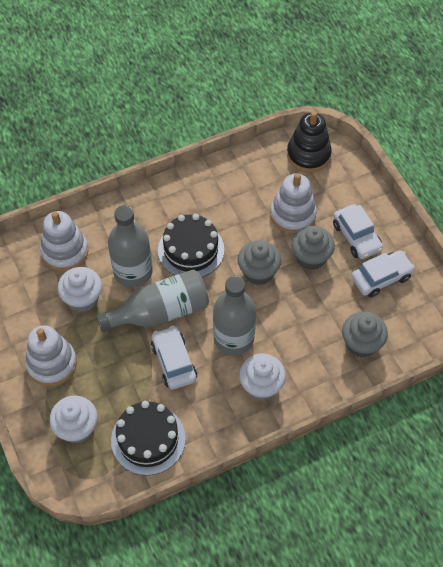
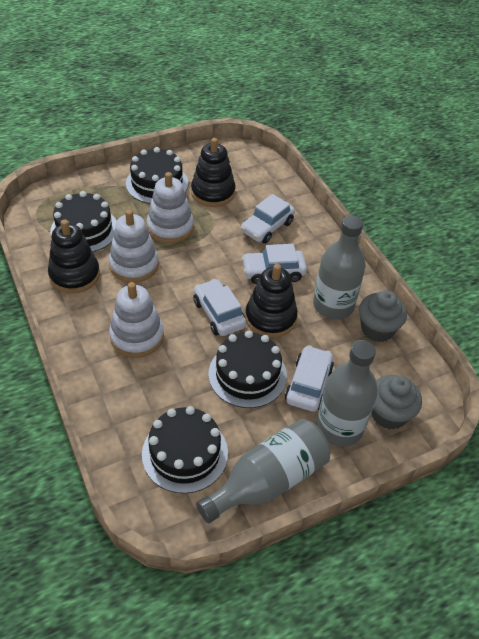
black cake: [111,401,186,475] [158,214,224,277] = 2 -> [50,191,117,252] [126,147,188,204] [142,406,228,494] [208,330,287,408] = 4
black stacking toy: [287,111,332,172] = 1 -> [48,219,100,293] [191,138,236,207] [245,264,298,338] = 3
grey cupcake: [238,240,281,285] [291,226,335,270] [342,311,388,358] = 3 -> [359,290,407,342] [372,375,422,430] = 2
white car: [151,326,197,389] [333,204,383,259] [351,250,415,298] = 3 -> [193,279,246,336] [241,194,295,244] [242,244,307,284] [285,345,334,412] = 4
white cupcake: [49,396,98,443] [58,267,102,312] [239,354,286,401] = 3 -> none = 0

